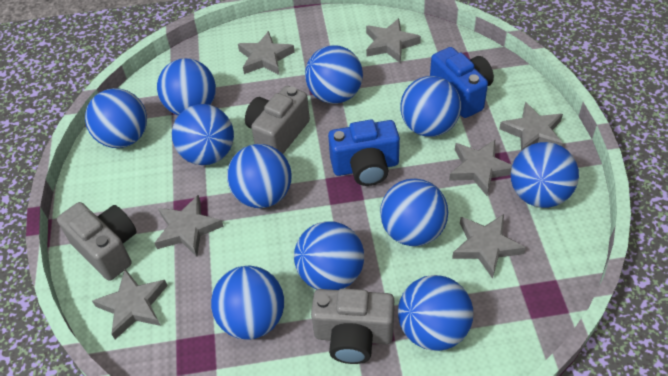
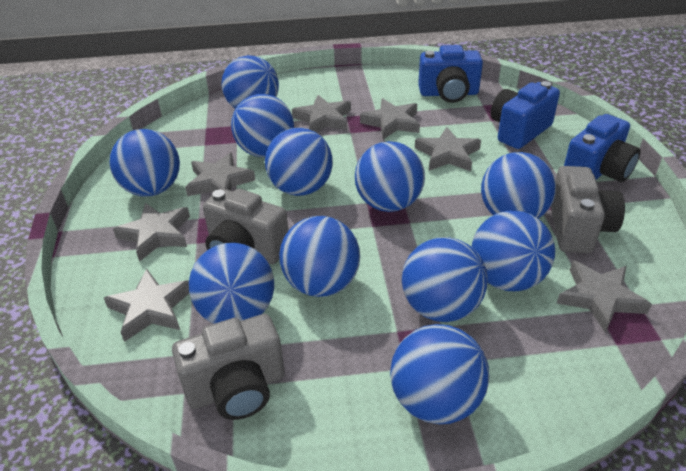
blue camera: [328,120,400,186] [430,47,494,118] = 2 -> [418,45,483,103] [490,81,560,149] [564,114,641,182] = 3

